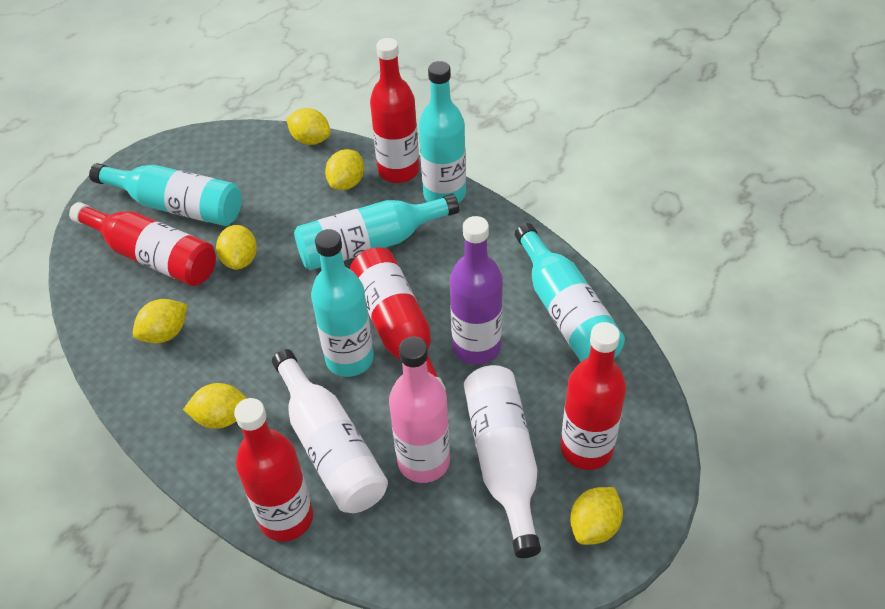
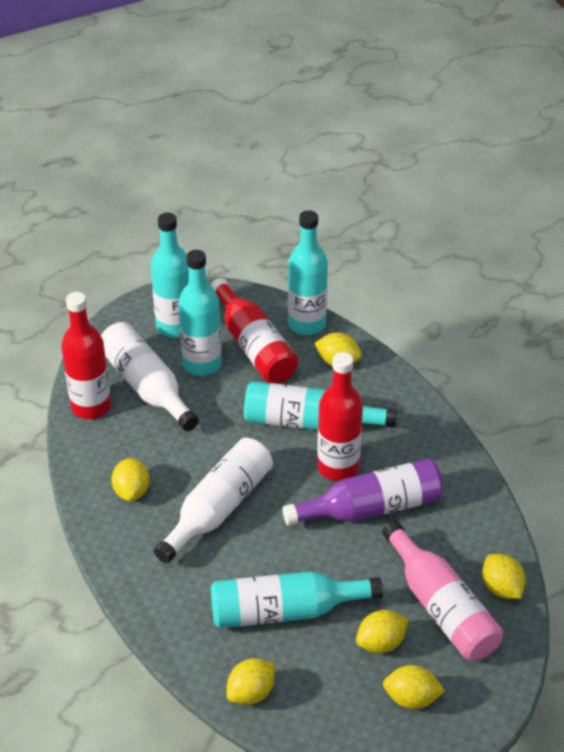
red bottle: [69,202,216,286] [234,398,313,542] [350,248,445,389] [370,38,419,183] [560,322,626,470] = 5 -> [61,292,111,419] [211,278,298,384] [317,352,363,481] = 3

